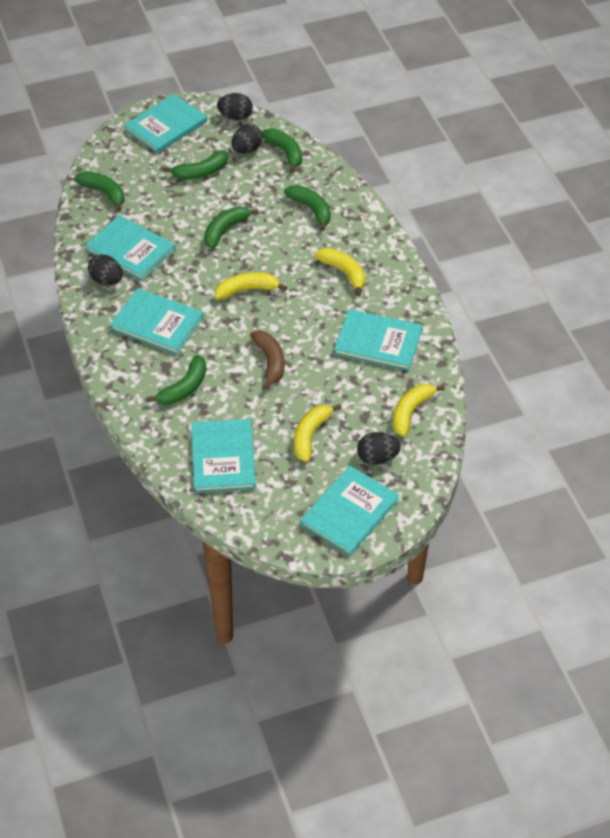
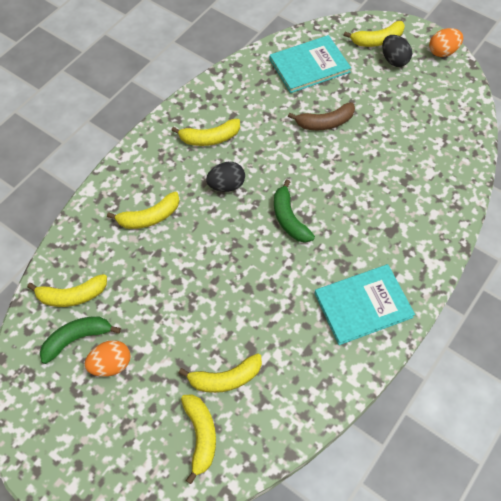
black egg: [88,254,123,285] [217,93,252,120] [232,124,263,154] [357,432,401,465] = 4 -> [206,162,245,192] [382,35,412,67] = 2
green banana: [74,171,125,212] [147,355,206,405] [163,150,228,180] [204,206,259,249] [262,128,302,173] [284,185,331,231] = 6 -> [40,316,121,364] [274,180,315,243] = 2
orange egg: none = 0 -> [85,340,131,377] [429,28,463,57] = 2
turquoise book: [85,215,176,281] [110,288,204,355] [124,94,207,153] [191,419,256,493] [300,466,400,556] [334,309,423,371] = 6 -> [269,35,351,93] [314,264,415,345] = 2
yellow banana: [215,272,287,300] [294,404,341,462] [315,248,366,296] [393,384,445,437] = 4 -> [27,274,107,307] [107,192,180,229] [171,119,240,146] [179,354,262,393] [181,394,216,484] [344,21,405,47] = 6

